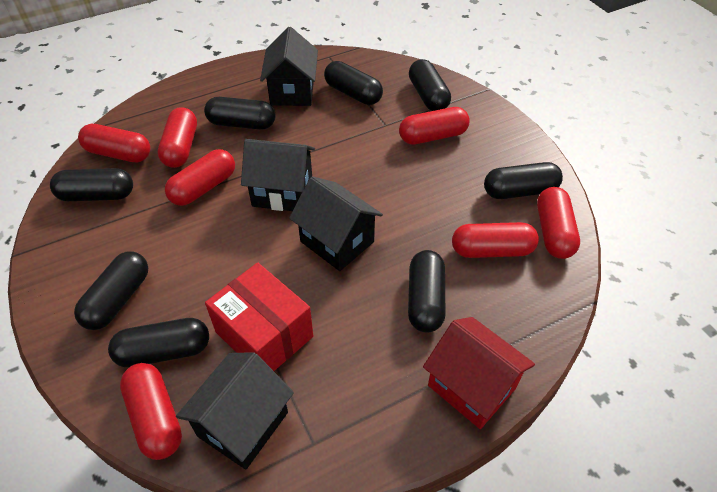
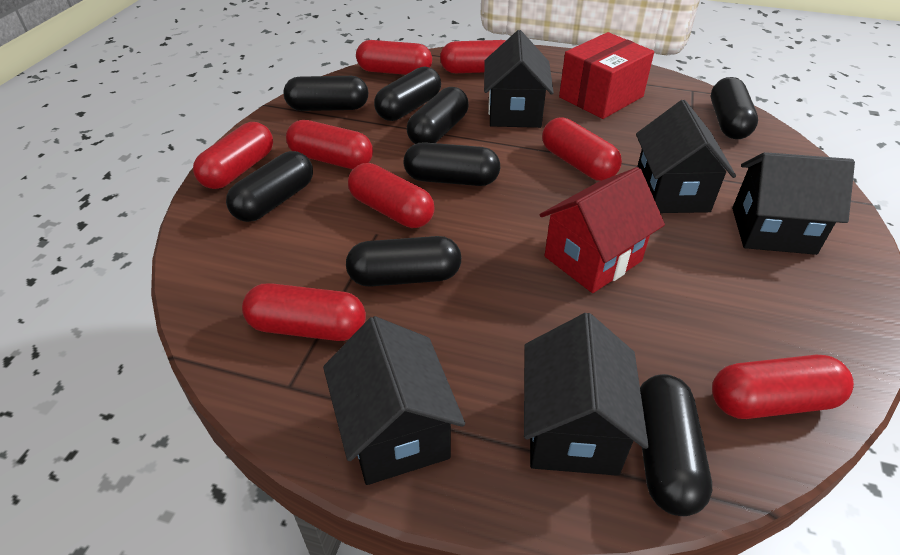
black house: [176,352,294,470] [241,139,315,211] [260,27,318,106] [289,176,383,271] = 4 -> [323,316,465,485] [484,30,554,128] [524,313,649,476] [636,100,736,213] [732,152,855,255] = 5
red capsule: [78,124,150,162] [120,363,182,460] [158,107,197,168] [165,149,235,206] [399,107,470,145] [452,222,539,258] [537,187,580,259] = 7 -> [193,122,273,189] [242,283,366,341] [286,120,373,169] [348,163,435,228] [356,40,432,75] [440,40,506,73] [542,117,622,181] [712,355,854,419] = 8

